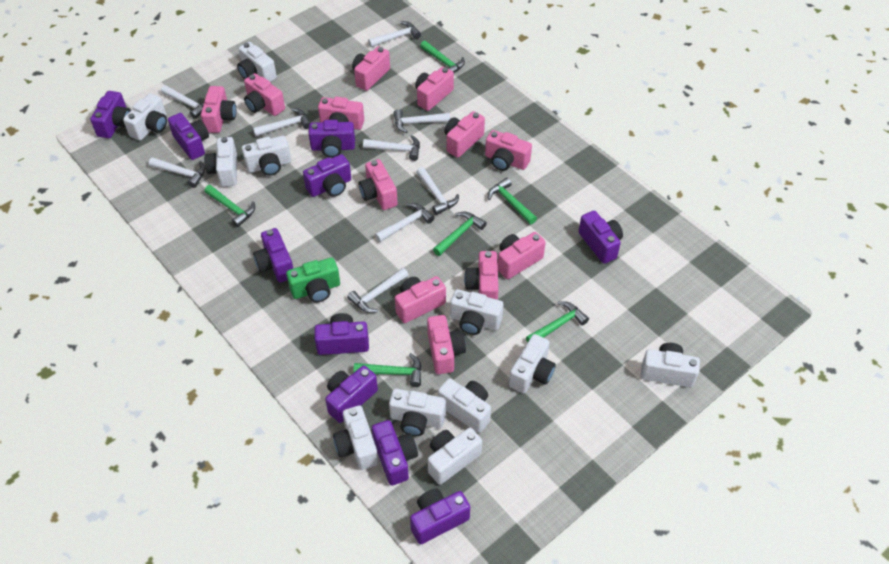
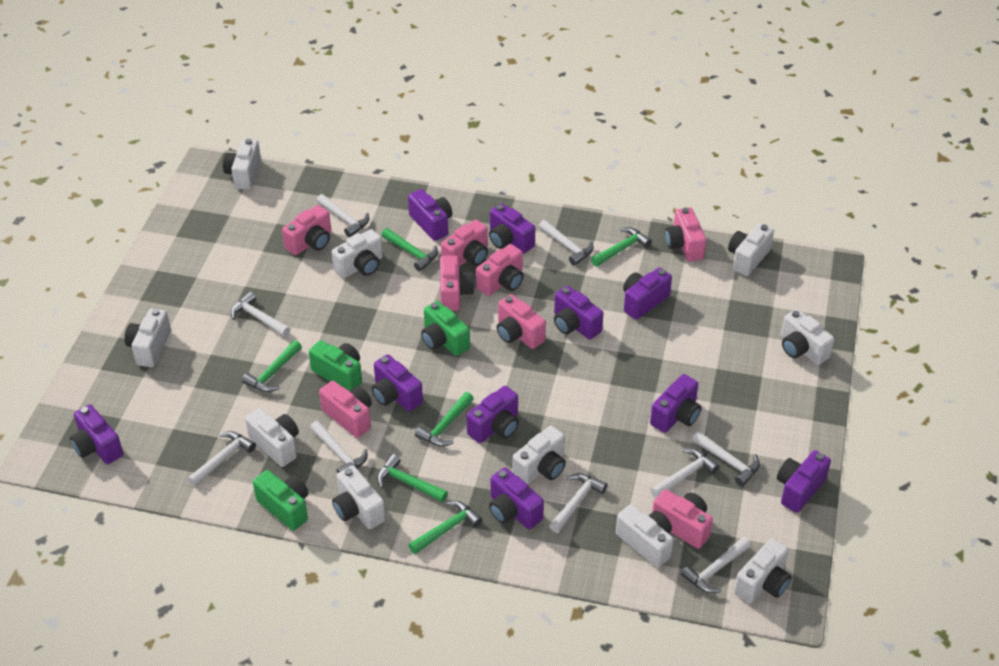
green camera: [286,257,340,302] = 1 -> [253,470,309,531] [309,340,362,391] [421,301,470,356] = 3
pink camera: [201,86,236,133] [244,73,285,116] [318,97,364,130] [352,46,390,91] [358,159,398,210] [395,276,446,323] [415,67,454,111] [427,315,466,374] [444,111,485,158] [464,251,499,300] [485,130,532,171] [498,232,546,279] = 12 -> [282,205,331,255] [319,381,372,438] [440,255,475,311] [441,220,488,267] [476,244,524,296] [497,294,546,349] [652,489,713,549] [665,207,706,262] = 8
white camera: [123,93,167,141] [204,137,237,187] [237,42,277,82] [242,136,291,176] [333,405,378,470] [389,389,446,436] [428,428,482,485] [438,378,491,433] [450,289,503,335] [509,334,556,393] [641,343,700,387] = 11 -> [124,309,171,367] [223,139,261,190] [245,408,299,467] [332,229,383,278] [332,465,386,529] [512,426,566,484] [616,504,674,568] [728,223,774,276] [734,538,792,604] [781,309,834,365] = 10

